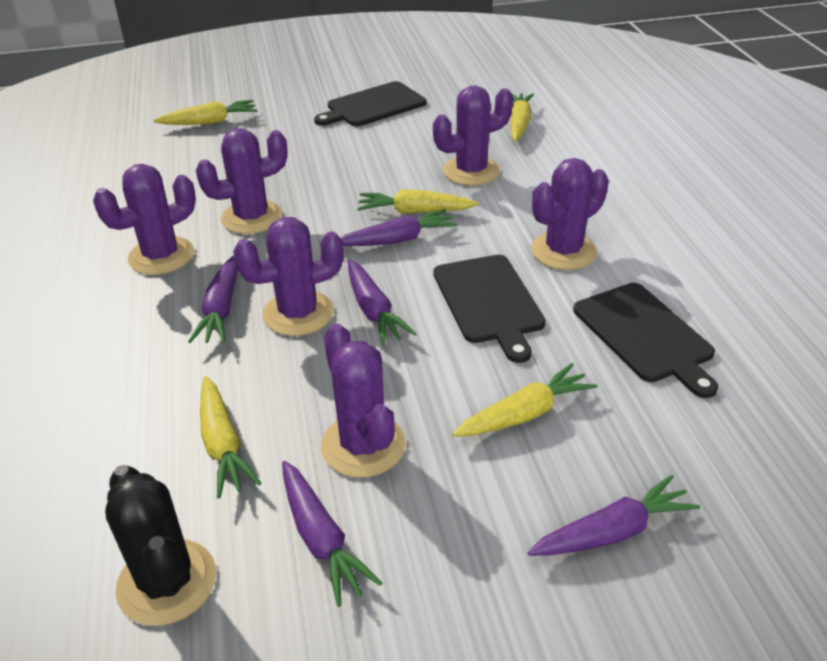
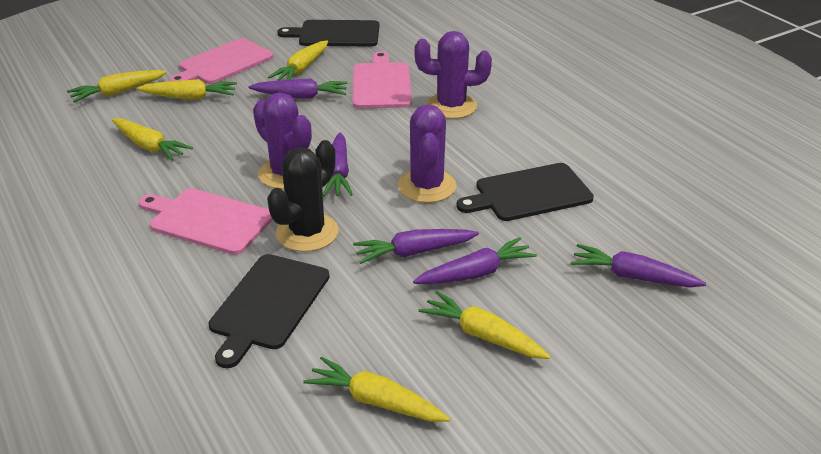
pink cutting board: none = 0 -> [139,188,273,255] [169,38,273,84] [353,51,412,109] = 3
purple cactus: [93,164,196,275] [196,128,288,234] [233,217,344,336] [321,324,406,478] [433,86,513,186] [531,158,609,270] = 6 -> [253,92,312,189] [398,104,456,203] [415,31,492,119] = 3
yellow carrot: [154,100,257,125] [200,376,262,499] [357,190,478,214] [452,363,597,437] [511,93,534,142] = 5 -> [67,70,167,103] [112,118,193,161] [137,79,237,99] [268,41,328,81] [303,357,450,422] [419,291,551,359] = 6

